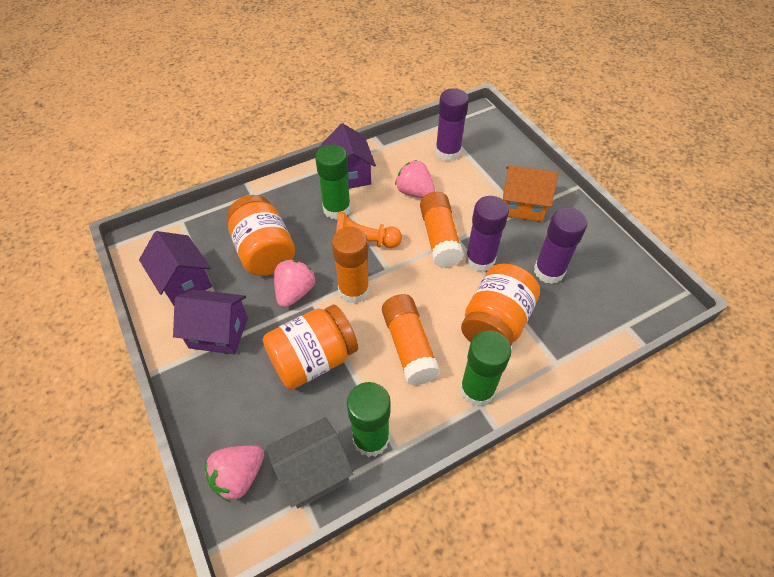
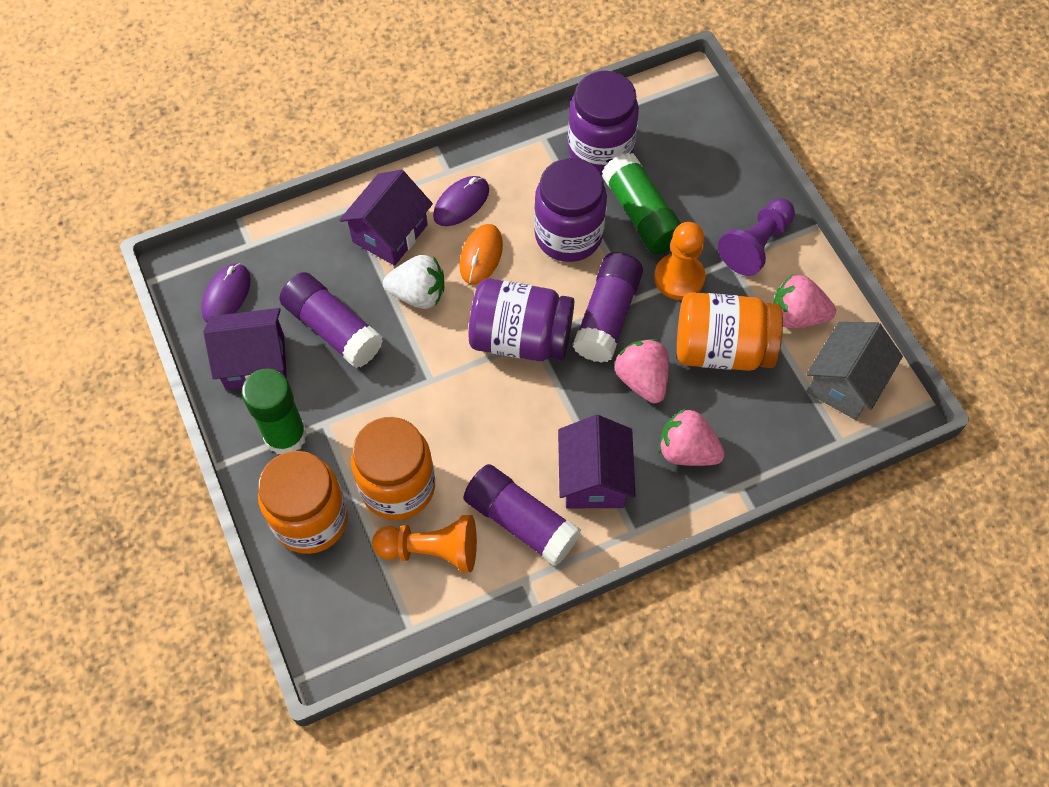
green glue stick: [315,144,351,220] [347,382,391,457] [460,331,511,407] = 3 -> [242,369,307,455] [602,152,681,255] = 2
orange glue stick: [332,227,369,304] [382,294,440,385] [420,192,464,268] = 3 -> none = 0
orange house: [503,165,558,222] = 1 -> none = 0
orange mouse: none = 0 -> [459,224,503,285] = 1
orange pawn: [336,212,402,248] = 1 -> [372,515,477,573] [654,222,705,300] = 2
purple jar: none = 0 -> [469,278,574,361] [534,158,607,262] [568,71,639,175] = 3
purple mouse: none = 0 -> [201,263,251,323] [433,176,489,226] = 2
purple pawn: none = 0 -> [718,198,795,276] = 1
white strawberry: none = 0 -> [383,255,444,309] = 1

